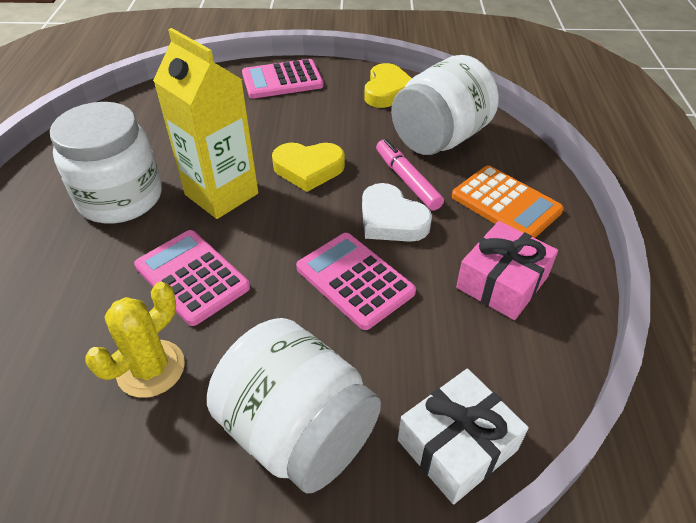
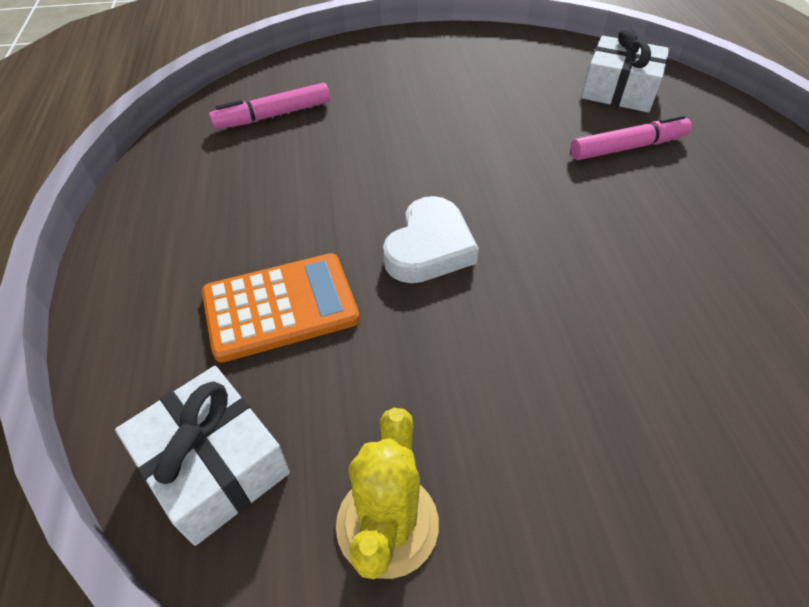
pink calculator: [134,230,250,326] [242,59,324,99] [296,233,416,330] = 3 -> none = 0
pink gift: [456,221,558,320] = 1 -> none = 0
pink marker: [376,139,444,211] = 1 -> [209,83,330,130] [570,115,692,160] = 2
white gift: [398,369,529,504] = 1 -> [115,366,290,546] [581,28,670,112] = 2
white jar: [50,102,162,223] [207,318,381,493] [391,55,499,155] = 3 -> none = 0
yellow carton: [153,28,258,219] = 1 -> none = 0
yellow heart: [272,142,345,192] [364,63,412,108] = 2 -> none = 0

